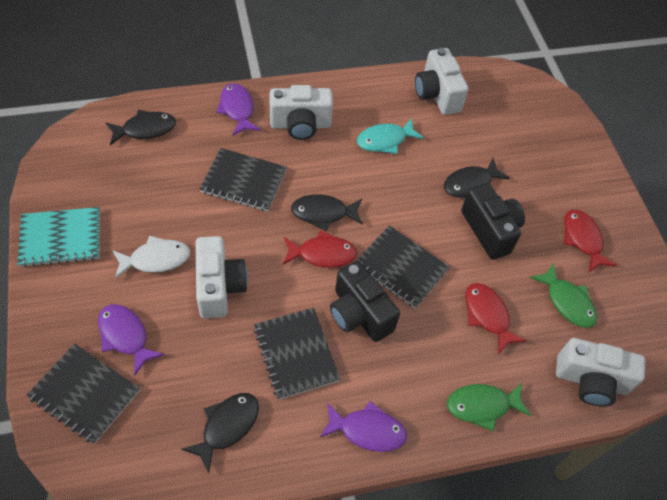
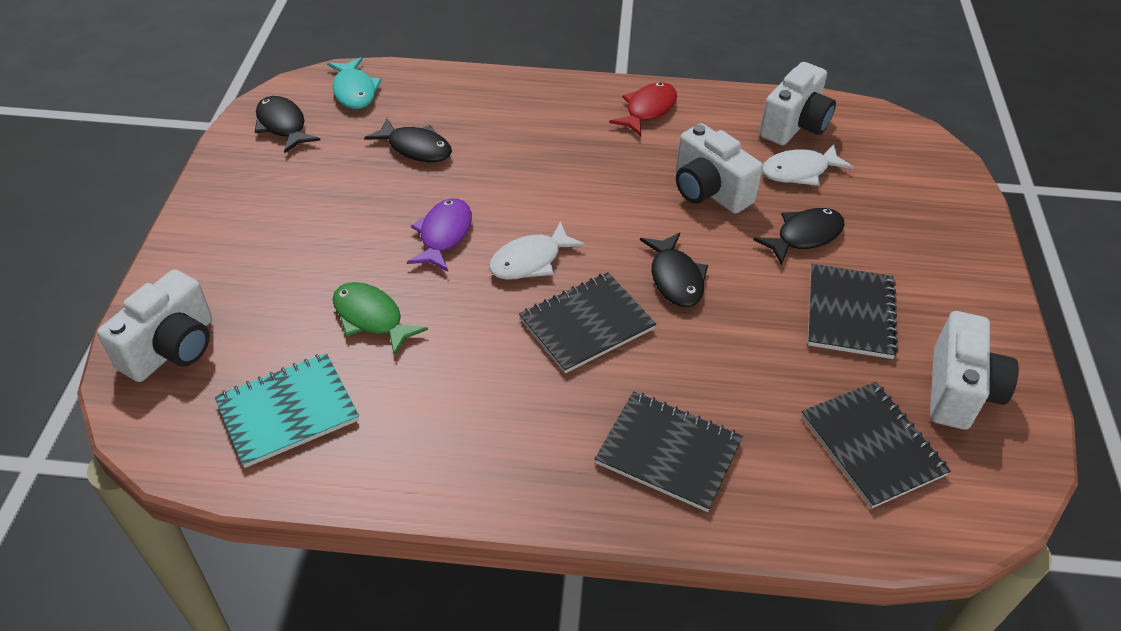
black camera: [330,261,400,342] [461,183,525,260] = 2 -> none = 0
green fish: [447,383,531,431] [530,263,597,328] = 2 -> [333,282,428,356] = 1
purple fish: [98,304,165,376] [216,83,261,135] [320,401,407,452] = 3 -> [407,198,472,272] = 1
red fish: [283,230,358,268] [466,283,526,354] [564,210,617,272] = 3 -> [609,82,677,136] = 1
white fish: [112,236,190,279] = 1 -> [489,221,586,280] [762,144,854,186] = 2

